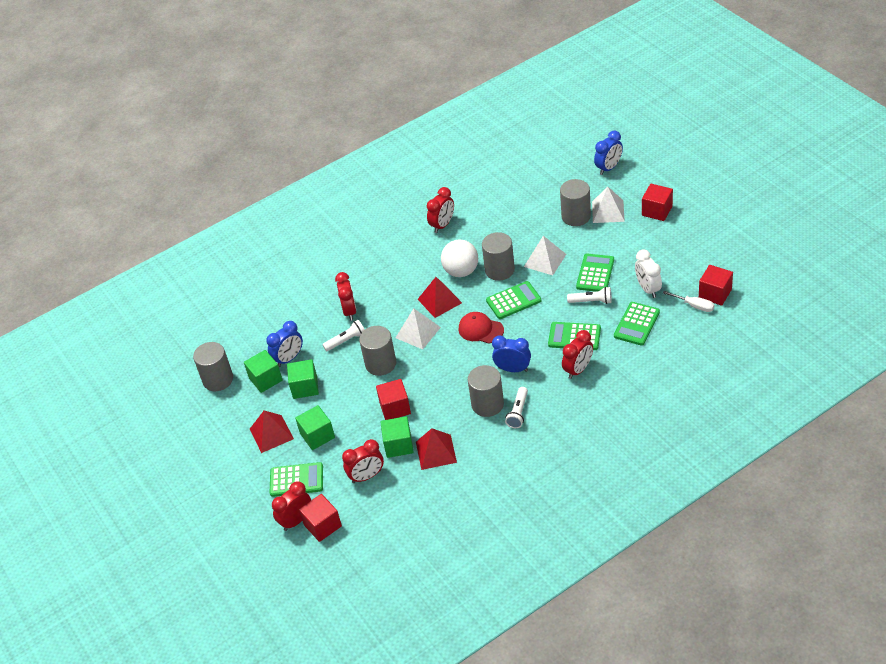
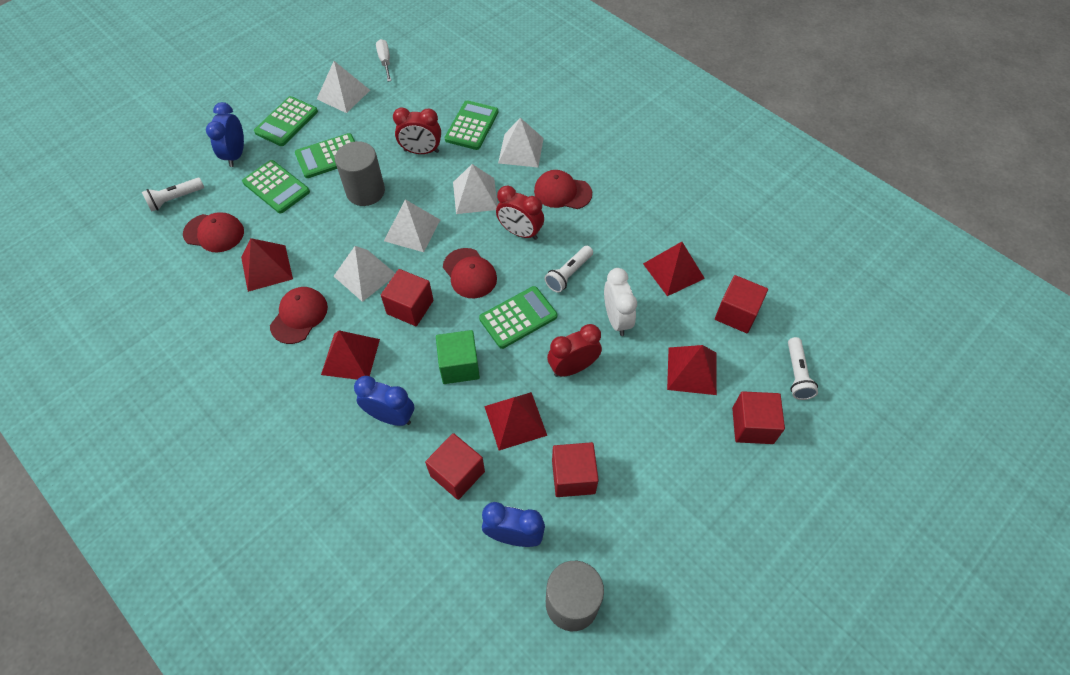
green cube: [244,350,283,393] [287,359,319,399] [295,405,335,450] [380,416,414,458] = 4 -> [436,330,480,384] = 1
grey cylinder: [193,342,233,391] [359,326,396,376] [468,365,504,417] [482,232,515,281] [560,179,591,226] = 5 -> [335,141,385,206] [546,561,604,631] = 2
red cap: [459,312,504,344] = 1 -> [183,212,244,252] [270,287,328,344] [443,248,497,298] [534,170,592,209] = 4
red clock: [272,481,311,531] [335,272,357,321] [342,439,384,483] [427,187,454,233] [562,330,593,379] = 5 -> [393,107,441,154] [496,186,544,240] [547,324,602,377] = 3
red cube: [299,494,342,542] [376,379,411,420] [642,184,673,221] [699,265,733,306] = 4 -> [381,269,433,326] [425,433,485,500] [552,442,599,497] [715,275,768,333] [732,391,785,444] = 5
red pyramid: [250,411,294,453] [416,428,457,470] [418,277,462,318] = 3 -> [241,238,293,292] [321,330,380,380] [484,392,547,450] [643,242,705,296] [667,345,717,395] = 5
white ball: [441,240,478,277] = 1 -> none = 0
white pyramid: [396,308,441,349] [524,236,566,275] [592,186,625,223] = 3 -> [317,61,370,113] [334,246,395,302] [384,199,440,252] [453,164,498,214] [498,118,544,167] = 5

